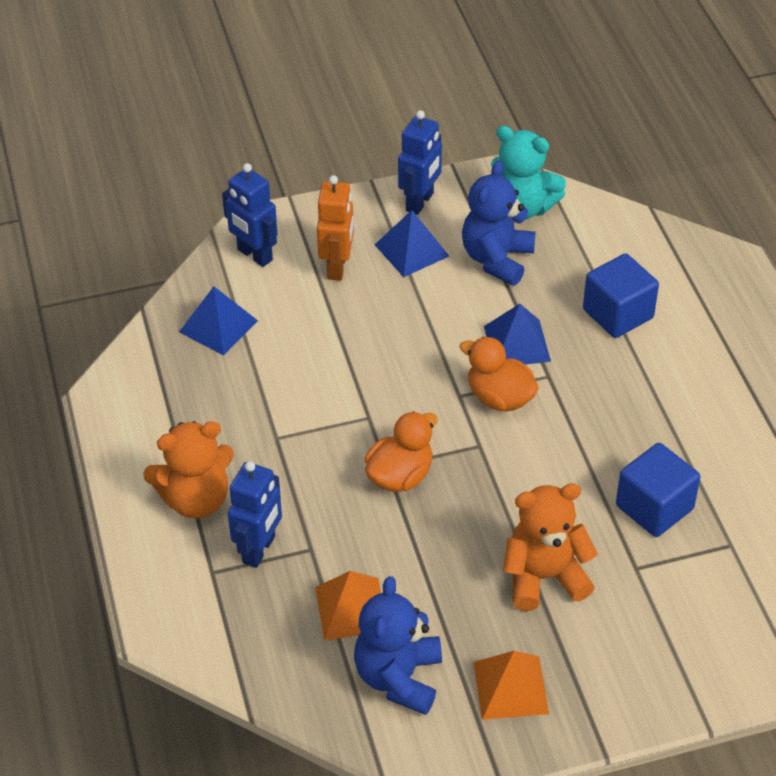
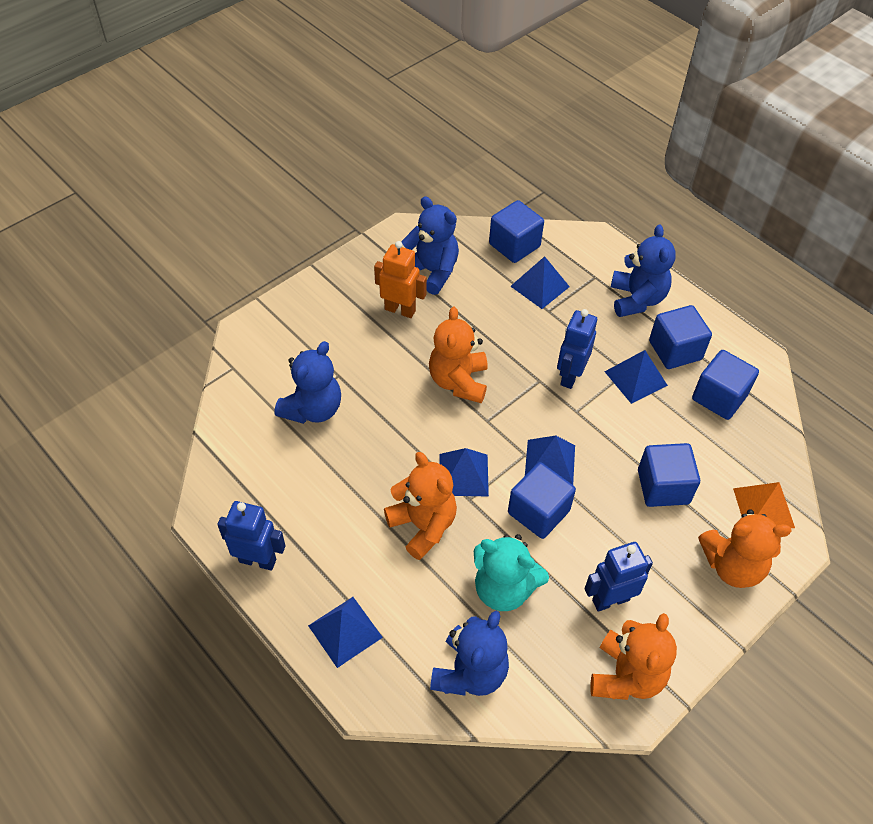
blue cube: [583,253,659,338] [616,443,700,537] = 2 -> [489,200,544,263] [508,462,576,539] [638,443,700,507] [649,305,712,369] [692,350,759,420] = 5
blue pyramid: [179,287,258,355] [375,210,449,277] [484,304,551,365] = 3 -> [308,597,383,668] [440,448,489,496] [510,256,570,309] [525,436,575,485] [605,350,668,404] = 5
blue teddy bear: [354,576,442,715] [462,160,536,286] = 2 -> [275,341,341,424] [402,197,459,295] [430,611,509,696] [611,225,676,317] = 4
orange duck: [365,411,438,492] [459,337,539,412] = 2 -> none = 0
orange pyramid: [315,571,381,641] [474,651,549,720] = 2 -> [733,482,795,528] = 1
orange teddy bear: [143,421,234,518] [503,483,598,611] = 2 -> [384,452,457,560] [429,307,488,403] [590,613,677,700] [698,509,792,588] = 4

